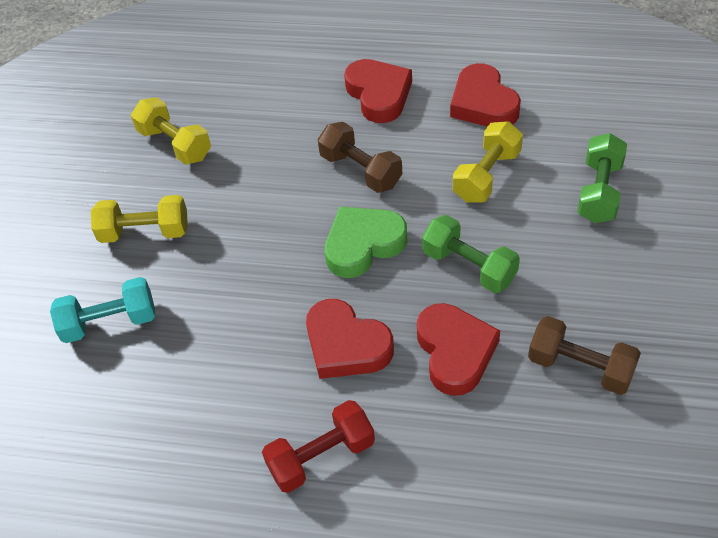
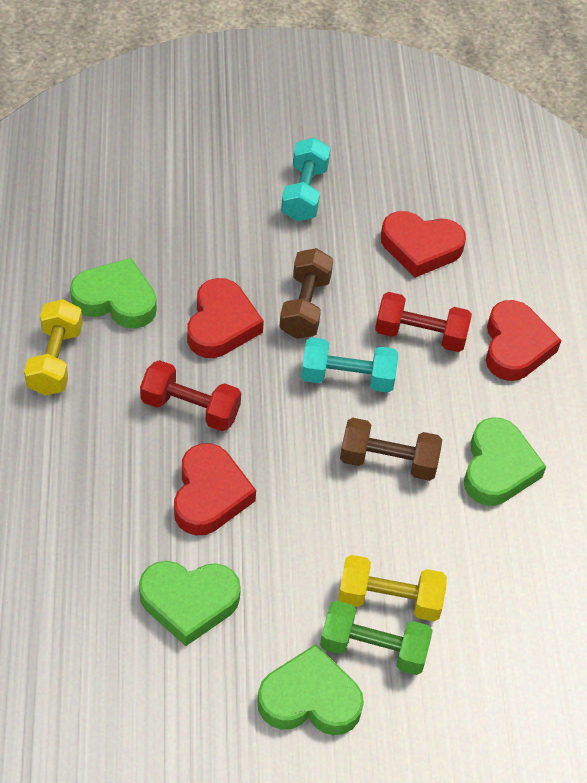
green dumbbell: [422,215,520,293] [577,133,627,223] = 2 -> [320,601,433,675] = 1
green heart: [325,207,407,278] = 1 -> [70,258,157,329] [139,561,241,646] [257,644,364,735] [464,417,546,506] = 4
red dumbbell: [262,400,375,493] = 1 -> [140,360,241,431] [375,292,472,352] = 2
turquoise dumbbell: [50,277,155,343] = 1 -> [281,137,331,221] [301,337,398,393] = 2
yellow dumbbell: [91,195,188,243] [131,97,211,165] [453,121,523,203] = 3 -> [24,299,83,395] [338,555,447,621] = 2

